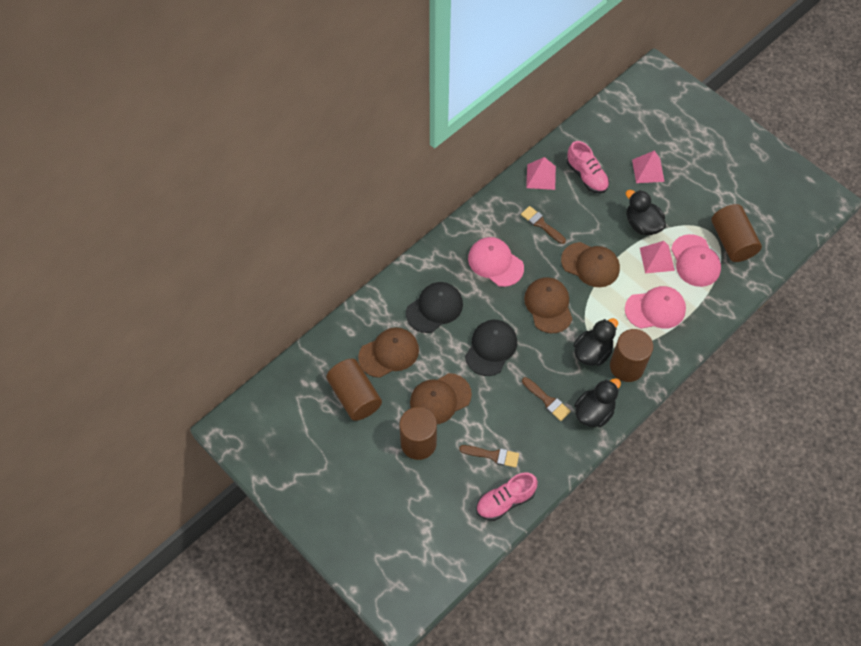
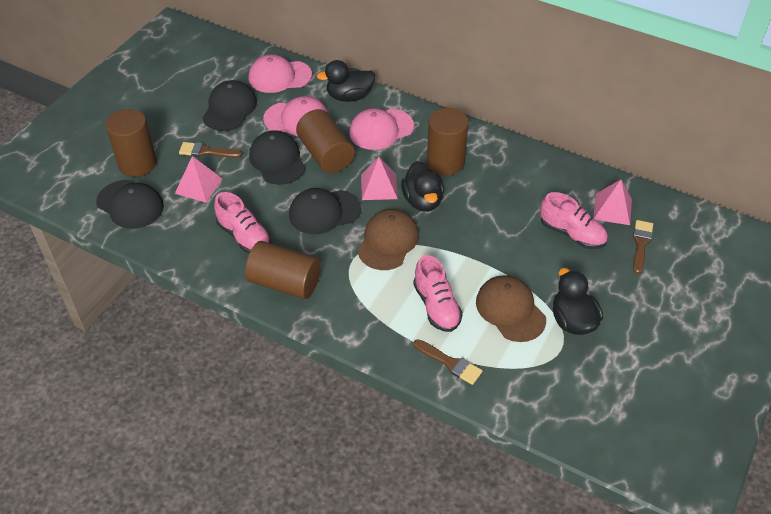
black cap: [406,282,463,333] [465,320,517,376] = 2 -> [96,180,164,229] [203,80,257,131] [249,130,306,185] [289,188,361,234] = 4
brown cap: [358,327,419,378] [410,373,472,424] [524,277,572,333] [561,242,620,287] = 4 -> [358,209,419,270] [476,275,546,342] = 2
pink shoe: [476,472,538,521] [567,141,609,194] = 2 -> [214,192,271,253] [413,255,463,332] [540,192,608,249] = 3

